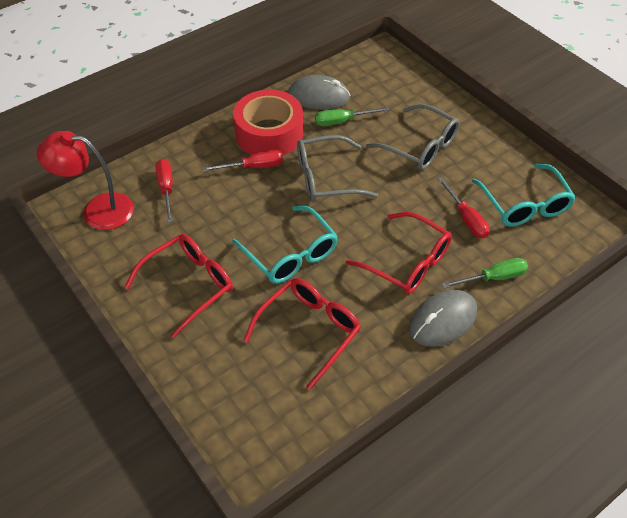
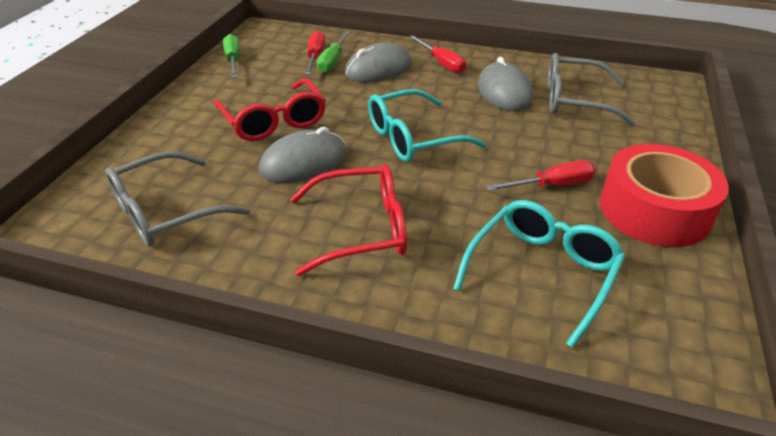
grey mouse: [288,75,351,110] [409,290,477,347] = 2 -> [259,127,346,183] [345,43,412,82] [478,57,533,111] = 3
red glasses: [125,234,233,338] [244,278,361,390] [346,212,452,294] = 3 -> [214,79,326,141] [290,164,407,276] = 2
red lamp: [37,131,134,230] = 1 -> none = 0

